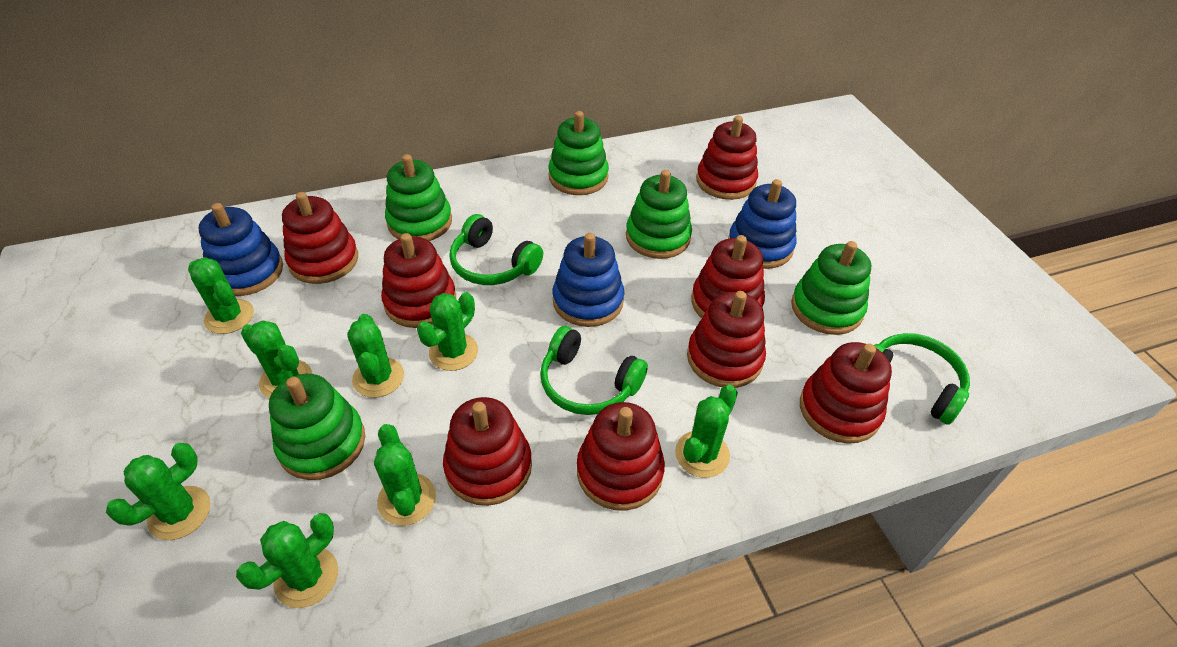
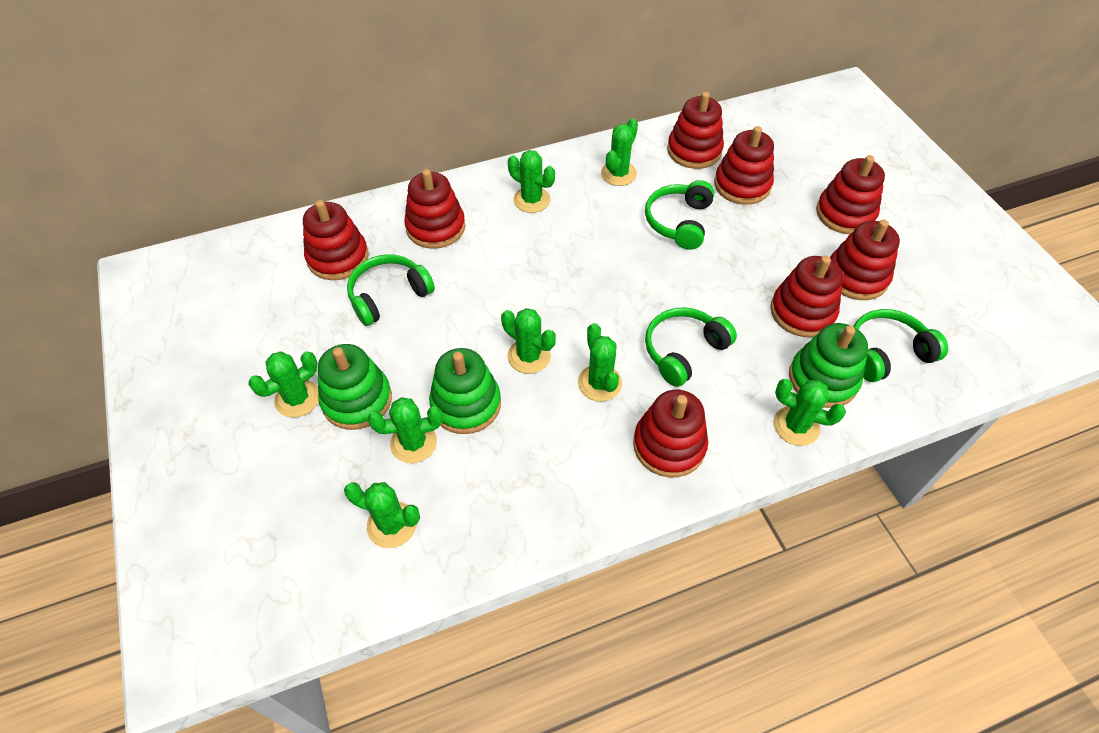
blue stacking toy: [198,203,283,296] [553,233,624,327] [728,179,796,269] = 3 -> none = 0
green headphones: [449,214,543,285] [540,326,648,415] [874,333,970,425] = 3 -> [347,254,435,326] [645,180,714,250] [645,307,737,387] [853,309,948,382] = 4
green stacking toy: [269,374,365,480] [385,154,452,241] [548,111,609,195] [626,170,692,259] [791,241,871,335] = 5 -> [318,344,392,430] [429,348,501,434] [789,323,868,408] = 3

